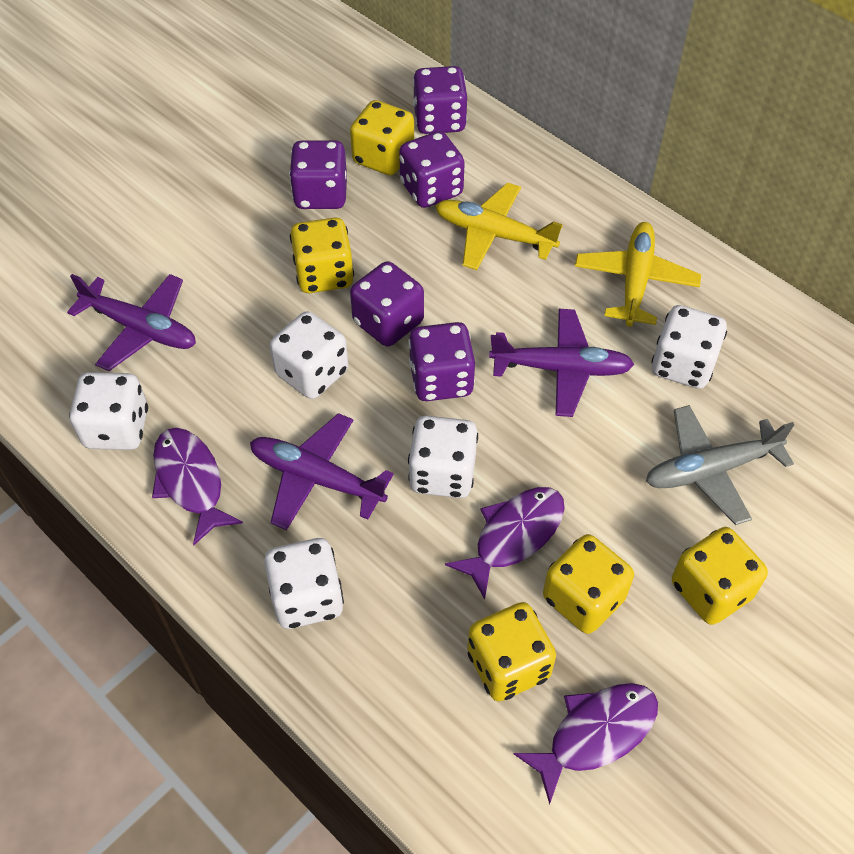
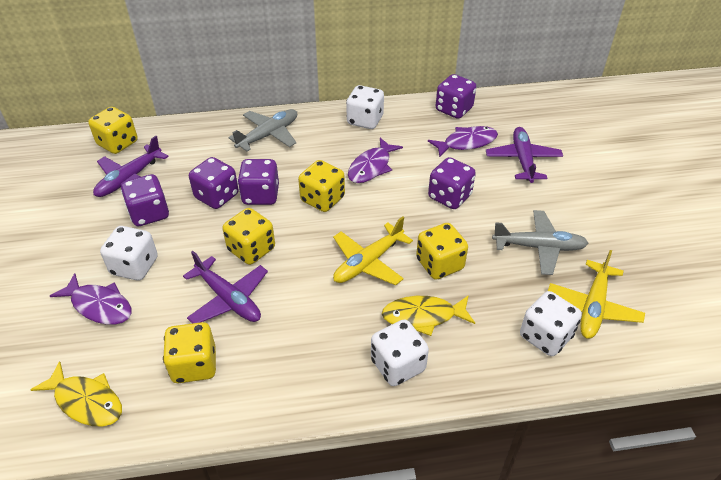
grey plane: [646,405,794,525] = 1 -> [228,109,297,152] [492,210,588,275] = 2
white dice: [69,372,148,450] [264,538,344,629] [270,311,348,399] [408,416,478,498] [651,305,727,389] = 5 -> [100,226,158,280] [346,85,384,129] [371,319,429,386] [520,291,582,356] = 4
yellow fish: none = 0 -> [30,361,122,426] [382,295,475,336] = 2

